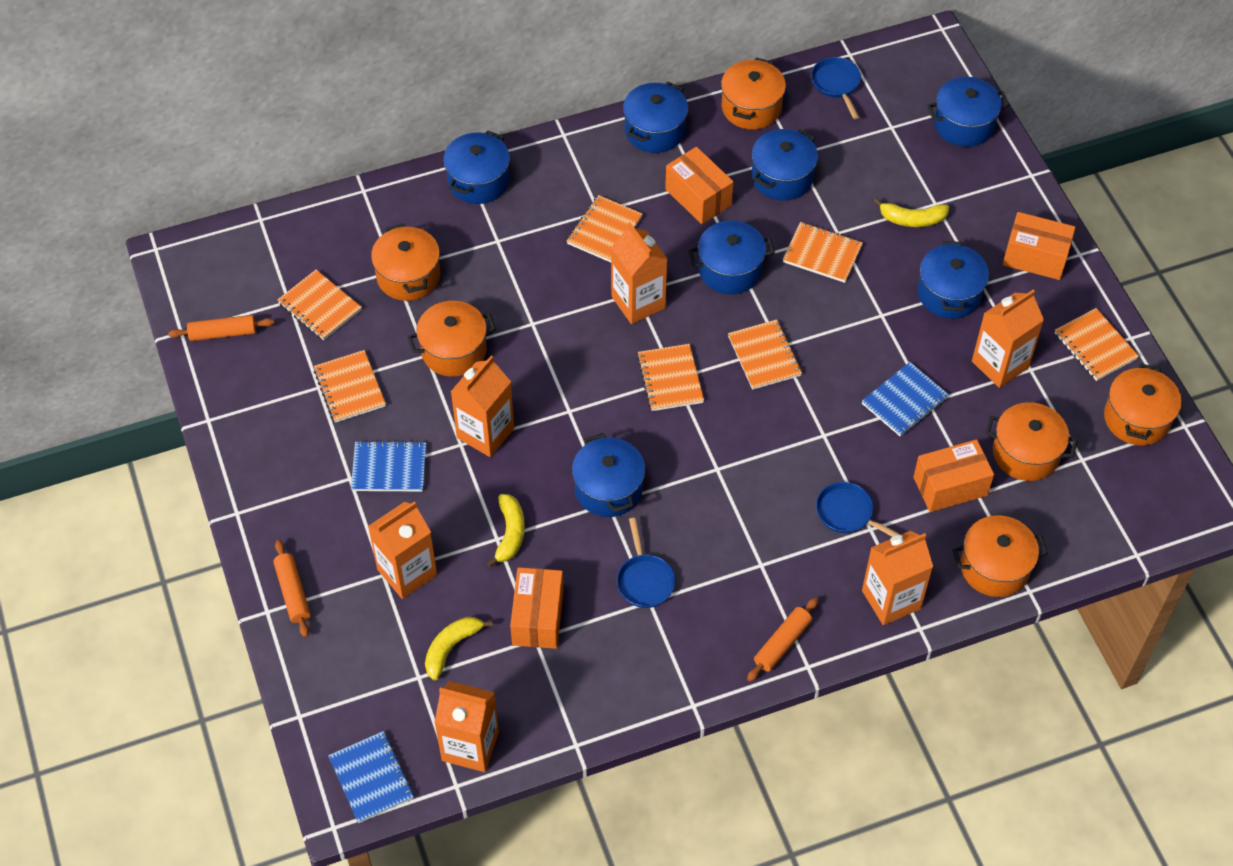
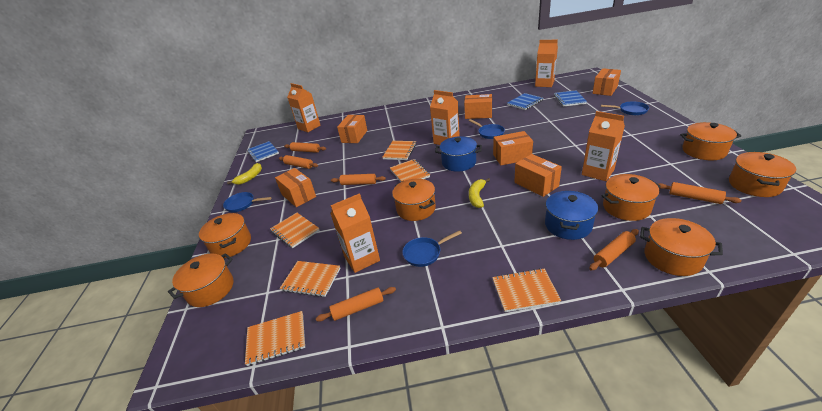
blue pan: [617,518,675,608] [811,57,861,119] [816,482,901,537] = 3 -> [223,192,271,212] [402,230,462,267] [468,119,505,139] [601,101,649,115] = 4
blue pot: [443,131,510,204] [572,433,645,517] [623,82,688,153] [689,221,775,294] [752,129,818,200] [917,241,989,319] [927,77,1009,147] = 7 -> [435,136,482,172] [545,190,598,240] = 2
orange box: [510,567,564,649] [665,147,734,224] [913,439,994,512] [1003,212,1076,280] = 4 -> [275,168,316,207] [337,115,367,143] [464,94,492,119] [493,131,533,165] [514,154,562,197] [592,68,621,96] = 6
orange carton: [368,501,437,599] [434,681,499,772] [451,356,514,457] [611,222,668,324] [862,531,933,625] [972,290,1044,388] = 6 -> [287,83,321,132] [331,193,380,273] [430,90,460,145] [535,40,558,87] [582,111,625,181] = 5
orange notebook: [278,270,362,340] [314,350,386,423] [567,195,643,262] [637,344,704,411] [728,320,802,390] [783,222,863,283] [1055,308,1139,381] = 7 -> [245,311,305,366] [270,213,320,248] [280,261,340,297] [382,141,416,160] [390,159,430,182] [492,268,561,312] = 6
orange pot: [371,224,440,301] [408,301,496,377] [721,58,786,130] [953,515,1048,597] [986,402,1078,481] [1104,363,1182,445] = 6 -> [168,253,233,307] [199,213,251,258] [392,178,436,221] [602,174,661,221] [640,218,723,276] [680,122,741,160] [729,152,796,197] = 7
orange rolling pin: [168,315,275,341] [273,540,311,637] [747,597,818,682] = 3 -> [279,155,318,169] [284,142,326,153] [316,287,396,322] [331,174,386,185] [589,229,639,270] [659,182,741,204] = 6
yellow banana: [425,617,493,680] [487,494,525,567] [874,198,949,227] = 3 -> [227,163,262,185] [469,178,490,208] = 2

